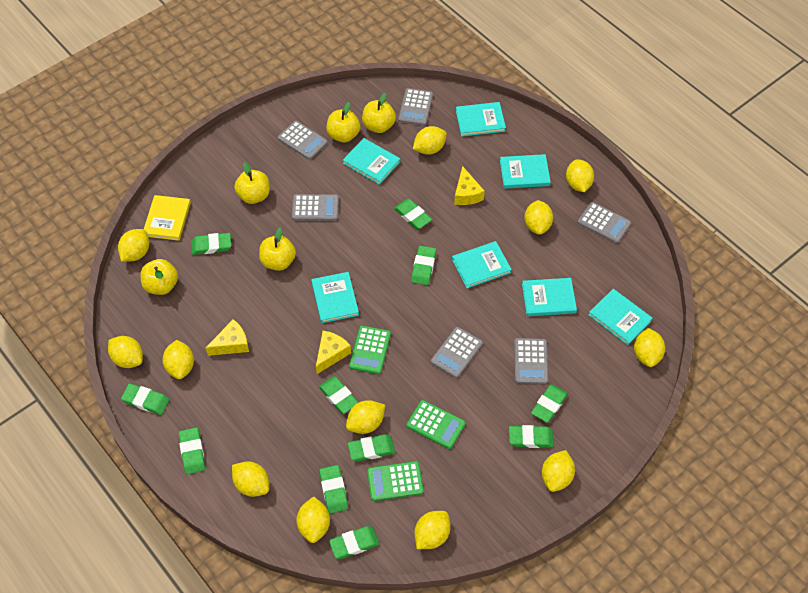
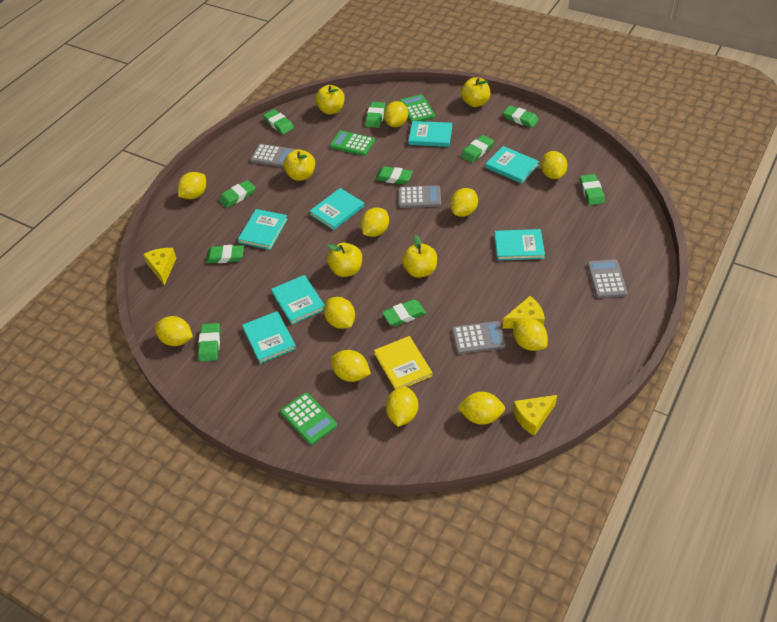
green eraser: [121,383,169,415] [179,427,205,474] [191,233,231,255] [319,376,358,414] [319,465,348,514] [329,526,379,559] [348,434,395,462] [394,199,432,229] [411,246,436,285] [509,425,553,448] [531,384,568,423] = 11 -> [198,323,220,362] [206,245,244,263] [219,180,256,208] [263,109,294,134] [365,102,385,128] [375,166,413,185] [382,299,426,326] [461,135,494,163] [503,105,539,128] [580,174,605,205] = 10
grey calculator: [278,121,328,160] [292,194,339,221] [398,88,433,126] [431,327,483,378] [514,338,548,384] [578,202,631,243] = 6 -> [250,144,295,167] [398,185,441,208] [452,321,506,354] [587,259,627,298] = 4
yellow lemon: [108,336,143,368] [118,229,149,262] [162,340,194,379] [232,461,269,497] [296,496,330,543] [346,400,385,434] [413,126,447,155] [414,511,450,549] [524,200,553,235] [542,450,575,492] [566,159,594,192] [634,328,665,367] = 12 -> [155,316,193,346] [178,172,206,199] [324,297,355,329] [330,350,371,382] [360,208,389,237] [384,101,408,127] [386,386,418,427] [450,188,478,217] [457,392,505,425] [513,318,548,351] [541,151,567,179] = 11

